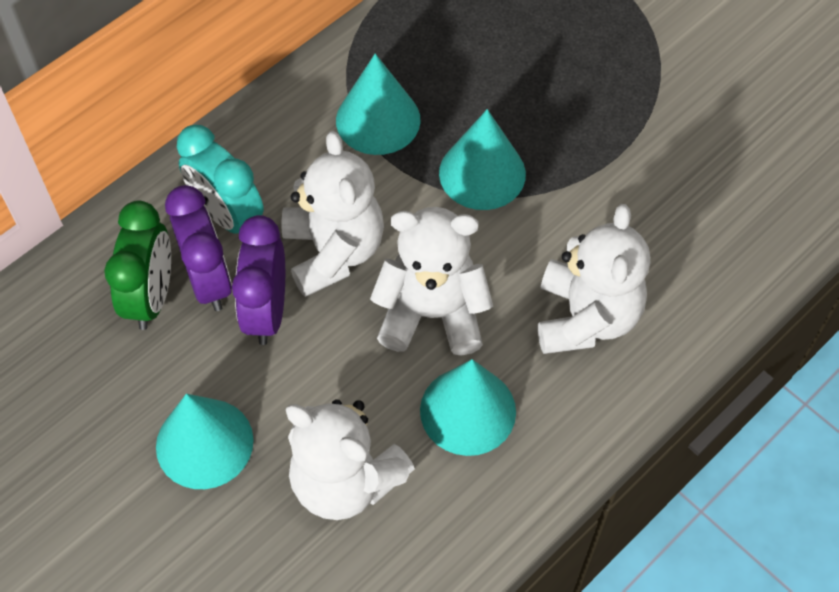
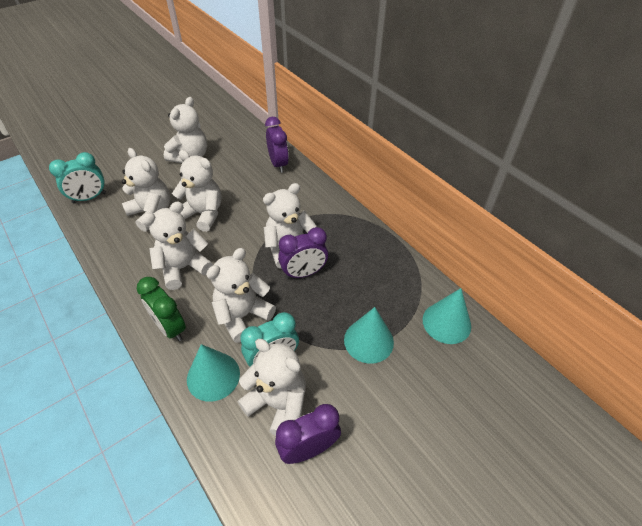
purple clock: [165,185,232,311] [232,215,285,345] = 2 -> [265,117,289,173] [275,404,341,464] [278,227,328,279] = 3
turquoise clock: [177,125,264,234] = 1 -> [49,152,106,203] [240,312,299,367] = 2
turquoise cone: [156,394,254,489] [336,54,420,155] [420,359,516,456] [439,109,526,210] = 4 -> [187,344,240,402] [344,307,394,364] [423,288,471,344] = 3
white teddy bear: [282,131,384,297] [286,399,415,520] [370,207,493,356] [538,204,650,354] = 4 -> [122,148,170,232] [141,202,213,290] [164,97,207,163] [172,150,222,232] [206,248,276,343] [238,339,306,436] [263,183,317,269] = 7

